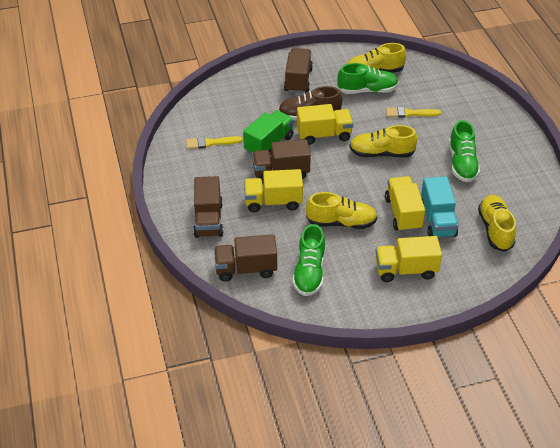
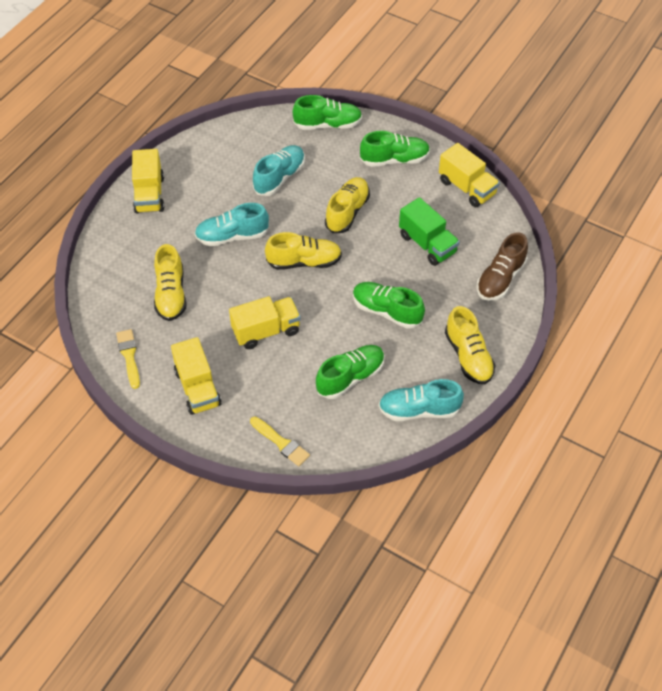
brown truck: [193,176,223,238] [214,234,277,282] [252,139,311,183] [284,48,313,93] = 4 -> none = 0
green shoe: [292,224,325,296] [337,63,399,94] [449,120,480,182] = 3 -> [293,95,362,130] [316,345,385,399] [353,282,425,329] [360,131,430,167] = 4
turquoise shoe: none = 0 -> [194,203,269,246] [253,145,305,196] [378,379,464,421] = 3
turquoise truck: [421,176,459,237] = 1 -> none = 0

